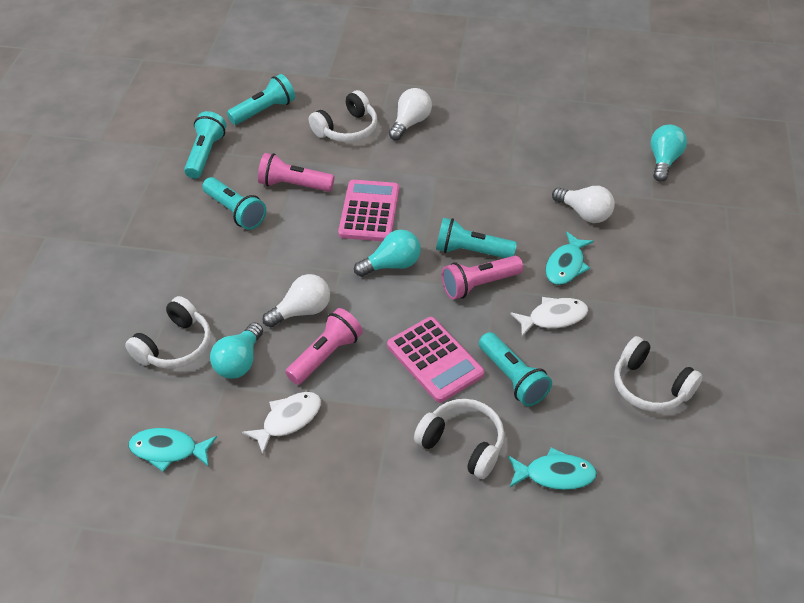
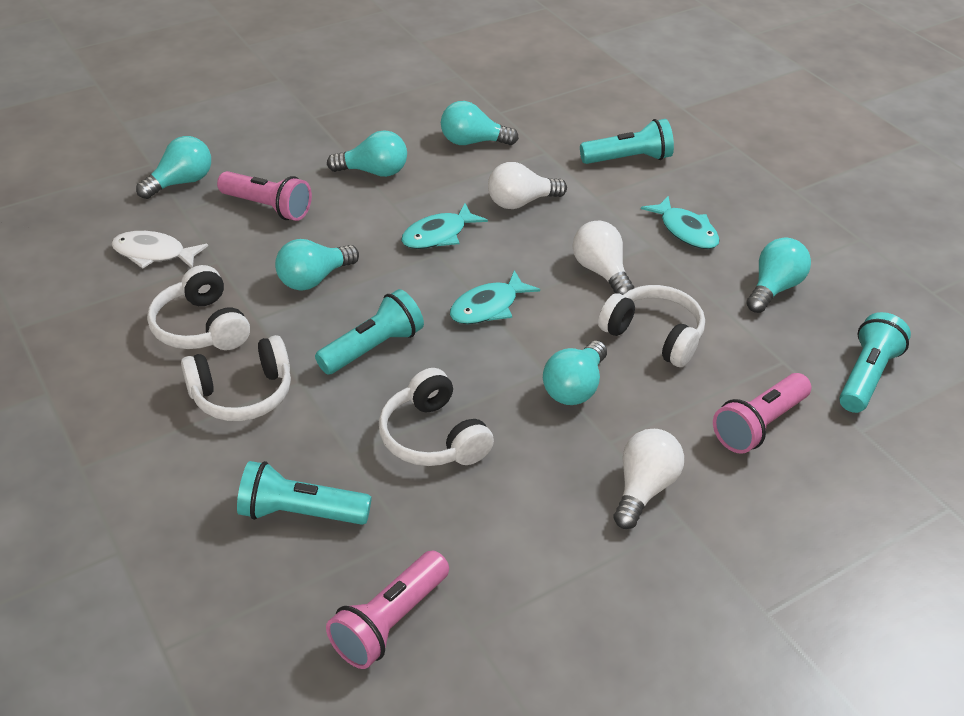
pink calculator: [338,180,399,241] [387,317,485,403] = 2 -> none = 0
turquoise flashlight: [184,111,226,179] [202,177,266,230] [227,74,295,125] [436,218,517,258] [479,332,552,406] = 5 -> [237,461,372,525] [315,289,424,375] [580,119,674,164] [839,312,911,413] = 4
turquoise light bulb: [210,322,263,379] [354,230,421,277] [651,125,687,182] = 3 -> [136,136,211,199] [275,239,359,290] [327,130,407,177] [441,101,519,145] [543,341,607,405] [746,237,811,313] = 6
white fish: [242,392,321,454] [510,297,589,336] = 2 -> [111,231,208,268] = 1

